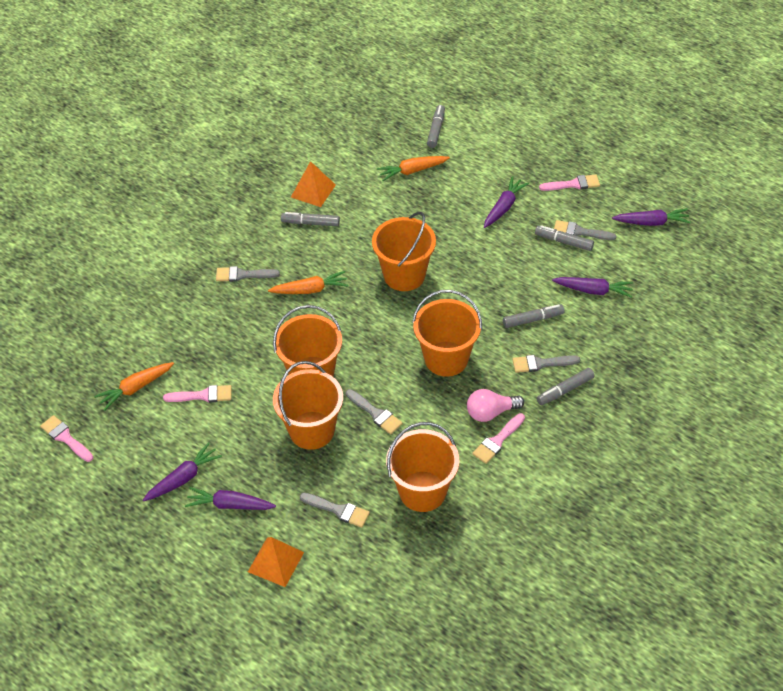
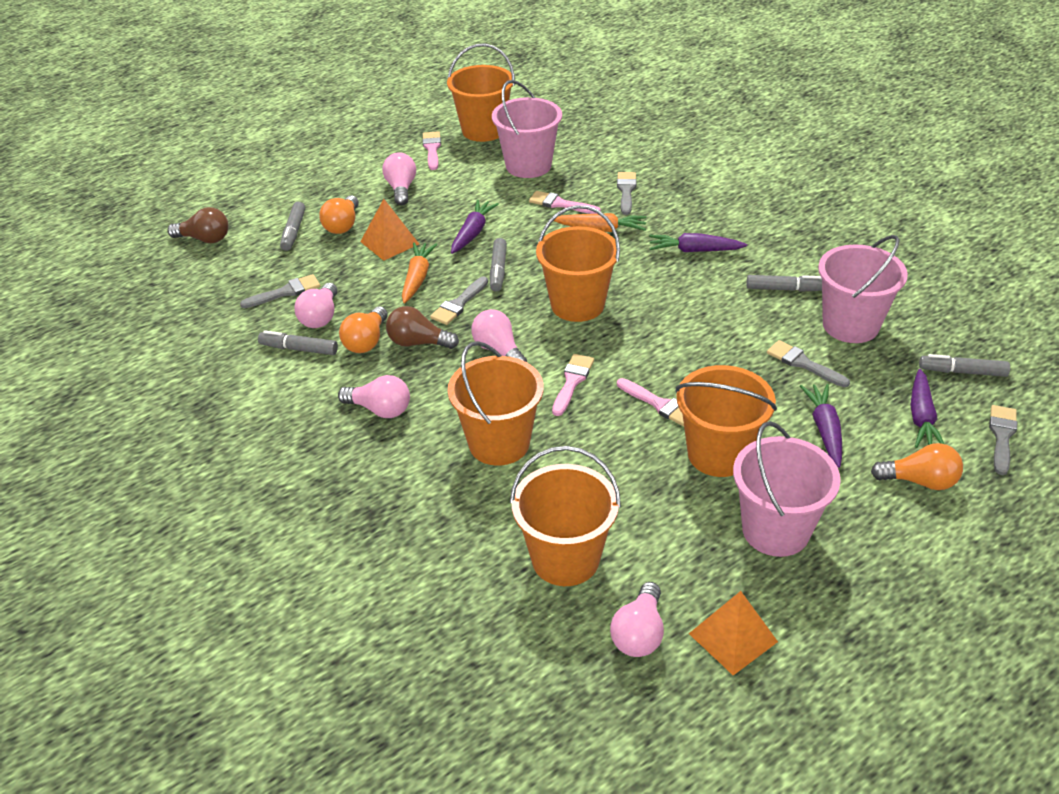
brown light bulb: none = 0 -> [167,207,229,243] [386,306,459,349] = 2
orange carrot: [94,362,174,410] [268,271,348,294] [377,156,450,181] = 3 -> [402,242,437,303] [554,213,647,232] = 2
orange light bulb: none = 0 -> [319,195,359,234] [339,307,388,353] [871,443,963,490] = 3
pink bucket: none = 0 -> [492,80,562,178] [733,421,841,557] [818,235,908,343] = 3
pink light bulb: [467,389,524,422] = 1 -> [294,283,338,328] [338,375,410,418] [382,152,416,205] [472,309,527,362] [610,582,664,657] = 5
purple carrot: [143,442,222,501] [185,487,276,510] [484,176,529,228] [552,277,633,298] [612,209,691,226] = 5 -> [451,200,499,254] [649,233,747,252] [800,384,842,468] [910,369,944,448] = 4

